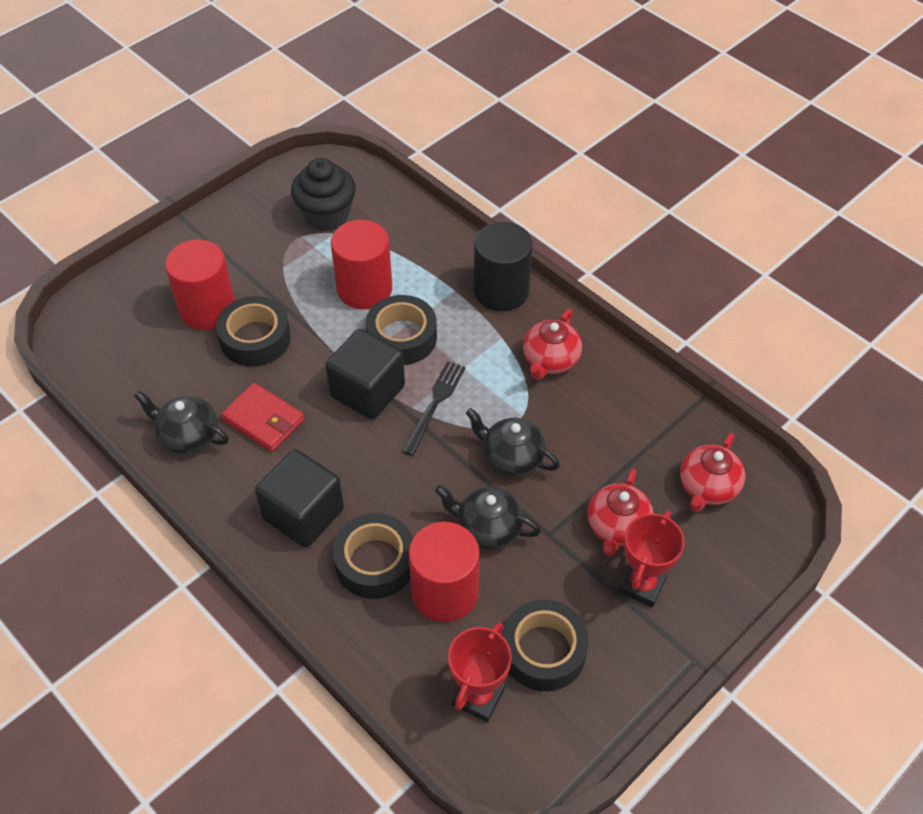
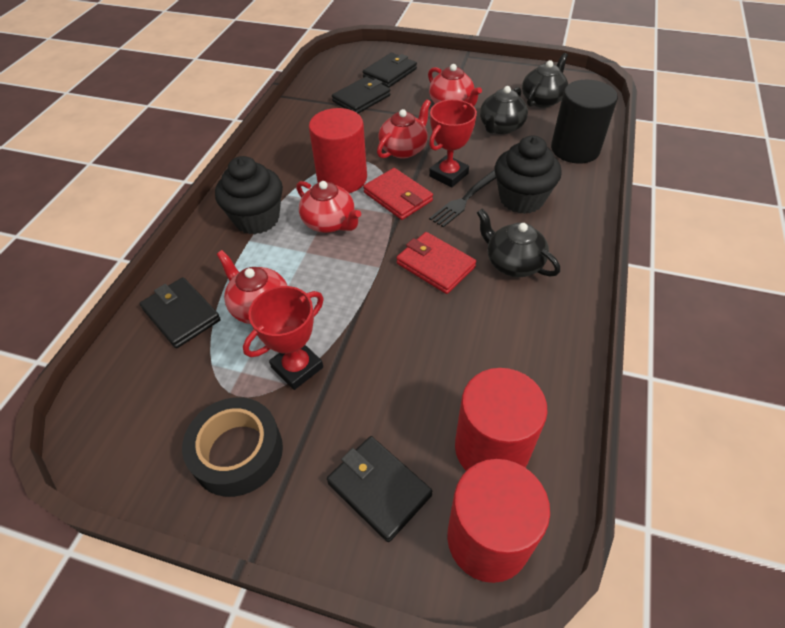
black cube: [255,449,344,548] [325,329,405,419] = 2 -> none = 0
black cupcake: [291,158,356,231] = 1 -> [215,156,283,234] [495,136,562,214] = 2
black tape: [216,296,291,367] [333,513,413,599] [365,295,437,365] [503,600,589,691] = 4 -> [182,397,283,497] = 1
black wallet: none = 0 -> [139,277,221,348] [327,436,432,542] [332,76,390,114] [363,53,417,88] = 4
red teapot: [523,309,582,380] [587,468,654,556] [680,433,745,512] = 3 -> [217,250,288,324] [296,181,361,233] [377,99,431,159] [428,64,482,106] = 4
red wallet: [221,383,305,452] = 1 -> [363,168,433,220] [396,232,476,294] = 2

